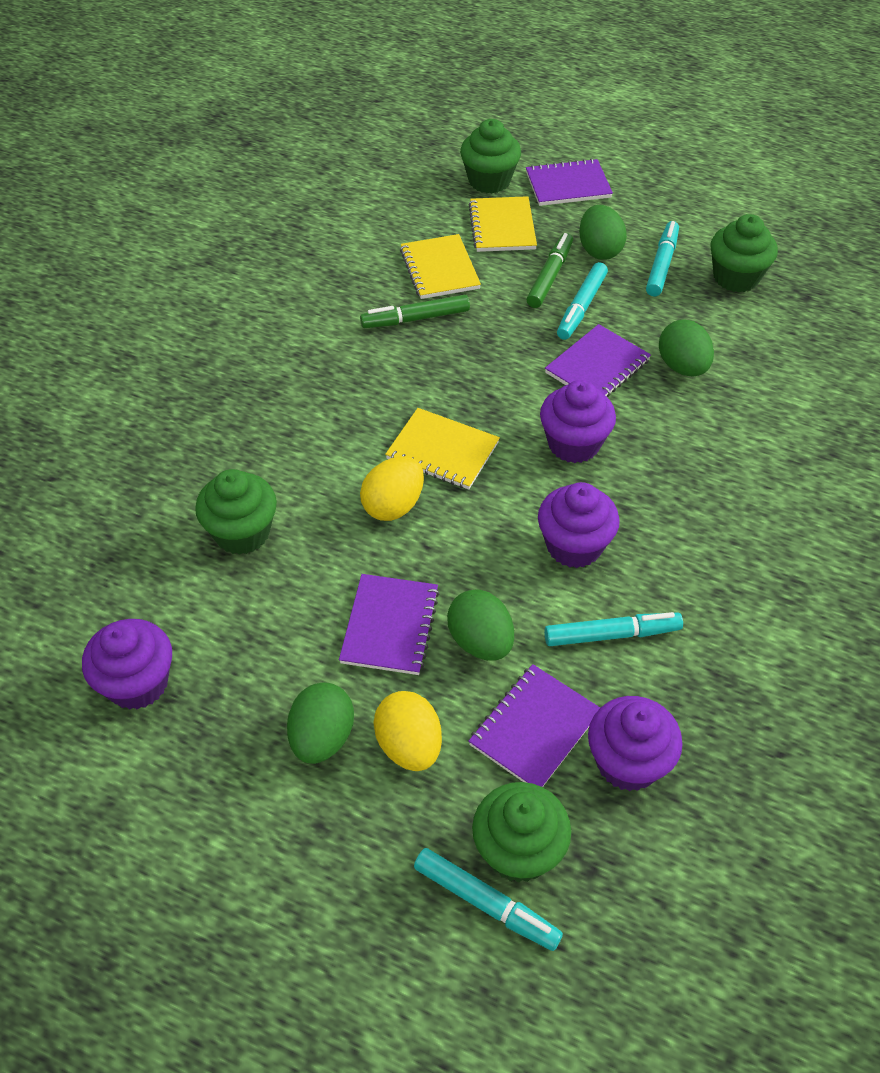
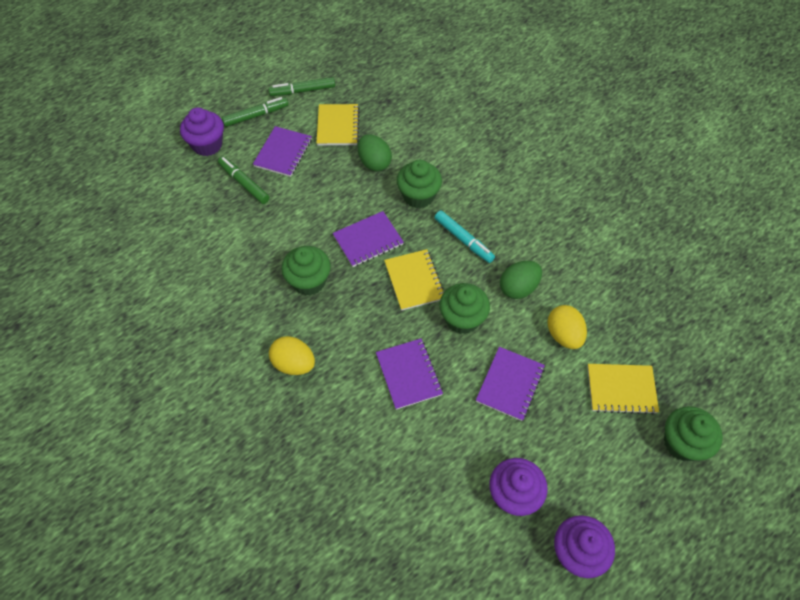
green egg: [287,682,354,764] [447,589,514,661] [579,205,627,260] [659,319,714,377] = 4 -> [358,134,392,171] [500,261,542,299] = 2
green marker: [360,295,470,328] [526,233,573,308] = 2 -> [218,157,270,204] [222,97,289,127] [268,77,335,96] = 3
purple cupcake: [82,619,172,710] [538,482,620,568] [540,380,616,463] [588,696,683,791] = 4 -> [180,108,224,156] [489,458,548,516] [554,515,615,578] = 3
turquoise marker: [414,848,563,951] [544,612,683,646] [557,262,608,340] [646,221,679,296] = 4 -> [434,210,495,263] = 1

